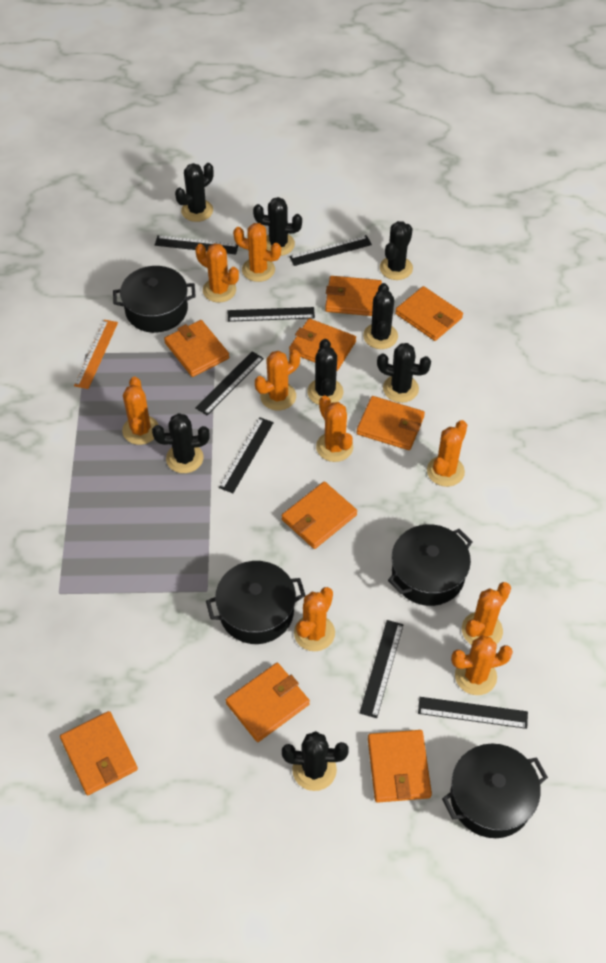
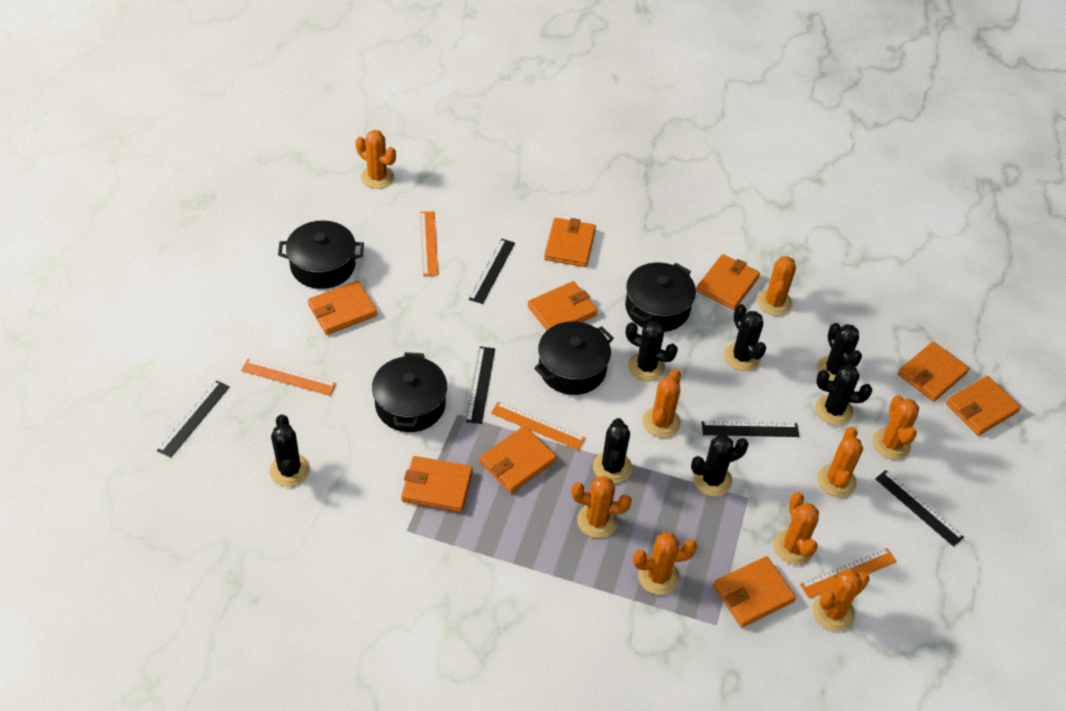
black cactus: [152,413,210,473] [175,163,214,222] [253,197,302,256] [282,731,349,791] [307,339,343,405] [363,283,398,349] [377,343,431,403] [380,221,413,280] = 8 -> [269,414,310,487] [593,418,632,484] [626,321,678,381] [691,435,749,497] [724,304,766,371] [815,365,872,425] [817,323,862,381] = 7
black ruler: [155,235,238,254] [195,351,264,415] [219,417,274,493] [228,307,315,322] [289,235,372,266] [360,620,404,718] [418,697,528,729] = 7 -> [157,380,230,458] [466,347,495,424] [469,239,515,304] [702,421,799,437] [875,470,964,547] = 5
orange ruler: [74,320,118,389] = 1 -> [241,359,336,396] [420,211,438,276] [491,402,586,450] [800,548,897,599] = 4

